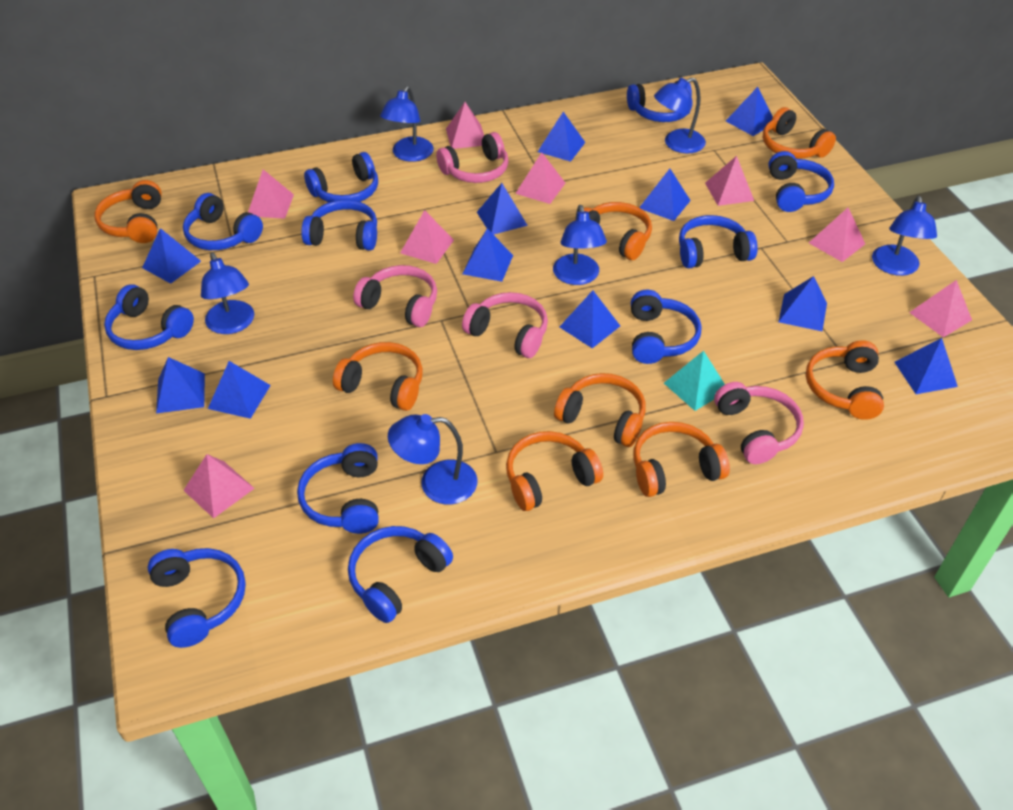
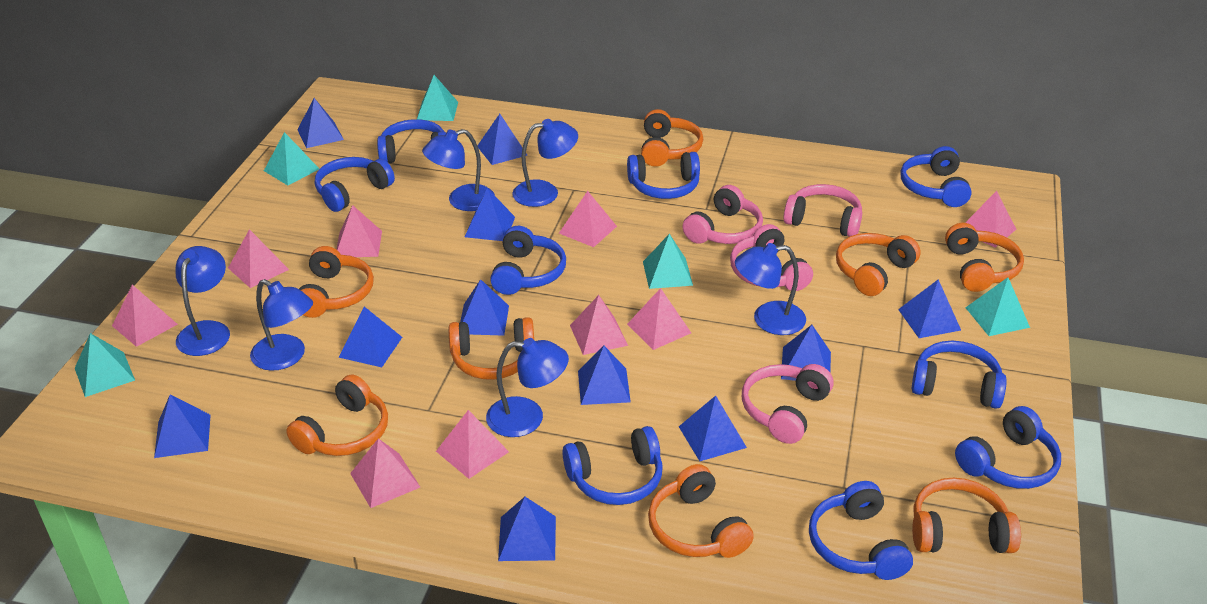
blue headphones: [104,284,194,350] [147,548,246,648] [183,193,263,250] [297,443,379,534] [301,200,377,251] [304,152,378,203] [348,526,453,623] [627,81,693,122] [631,290,702,364] [679,215,758,268] [768,151,834,212] = 11 -> [315,157,395,212] [377,119,446,163] [490,226,566,295] [562,426,663,505] [627,152,700,199] [809,481,913,580] [901,146,972,207] [912,341,1007,409] [955,406,1061,489] = 9
pink pyramid: [183,454,255,518] [248,170,294,219] [400,210,454,264] [446,102,484,149] [515,153,565,204] [705,156,754,206] [809,208,865,262] [909,280,972,337] = 8 -> [112,285,178,347] [228,229,289,288] [336,205,382,257] [350,438,420,508] [436,410,509,479] [559,191,617,247] [570,295,628,355] [627,288,691,350] [965,191,1016,248] = 9
turquoise pyramid: [664,351,725,411] = 1 -> [75,333,135,397] [264,132,319,185] [417,75,458,121] [643,234,693,289] [965,277,1030,336] = 5

